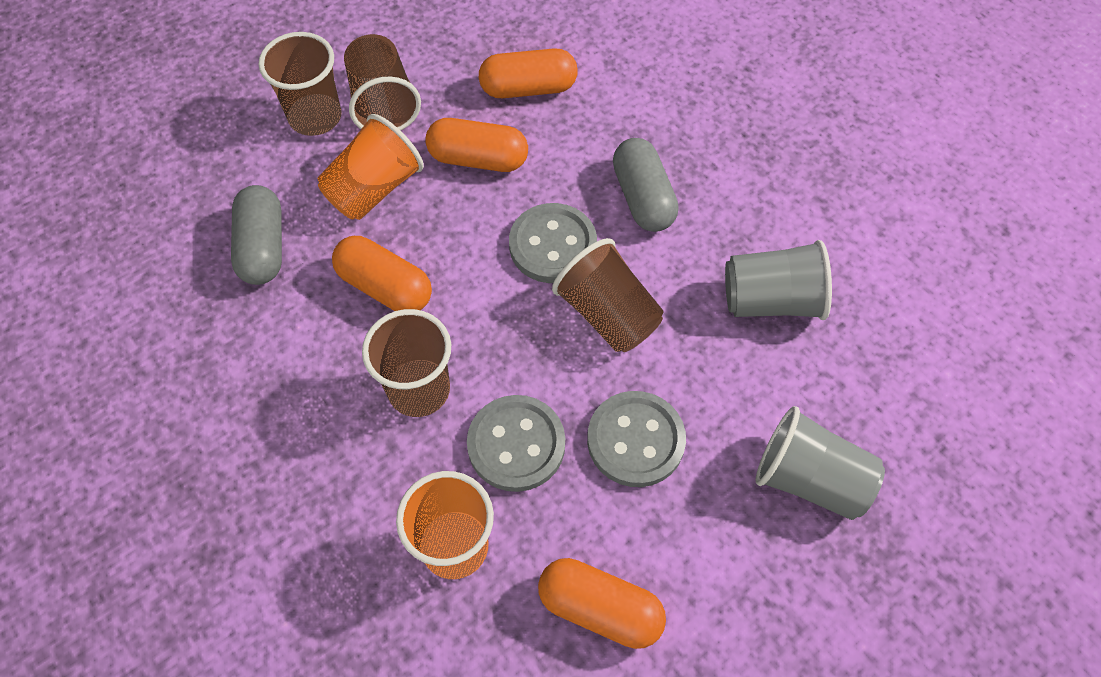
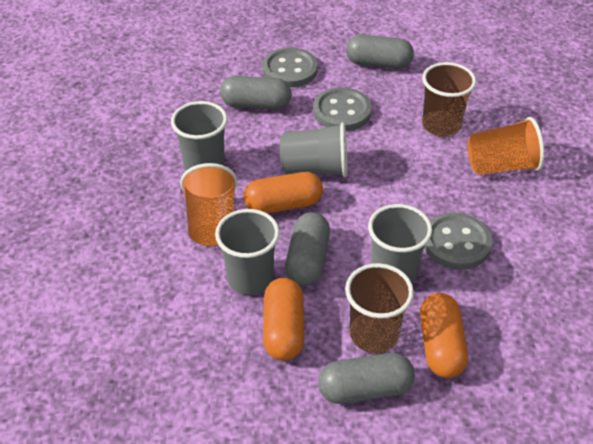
brown cup: [258,32,341,136] [344,34,421,131] [362,309,451,417] [552,238,663,352] = 4 -> [345,263,414,353] [422,62,476,137] = 2
grey capsule: [231,185,282,285] [613,138,679,232] = 2 -> [220,76,291,110] [285,212,330,286] [318,353,415,404] [346,34,414,69] = 4
grey cup: [725,240,832,320] [756,406,885,520] = 2 -> [171,101,228,171] [215,209,280,295] [280,122,348,177] [368,204,432,284] = 4
orange capsule: [332,236,432,311] [425,118,528,172] [479,48,577,98] [538,558,666,649] = 4 -> [243,172,323,214] [263,278,304,361] [420,293,468,378] = 3

